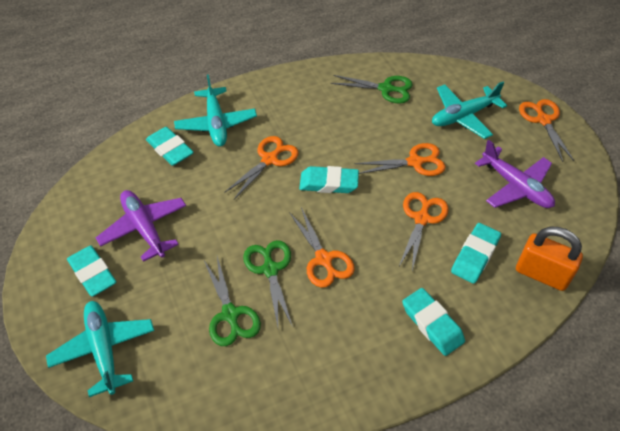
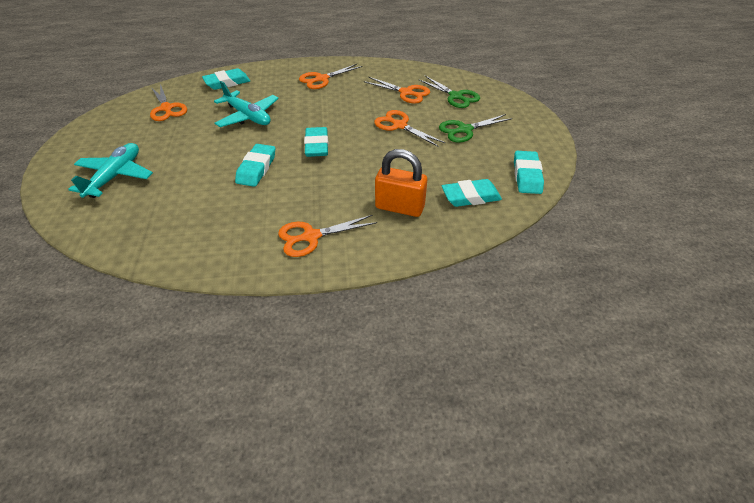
green scissors: [204,257,261,346] [243,240,293,327] [331,75,413,104] = 3 -> [418,76,480,108] [439,114,512,142] = 2
purple plane: [96,190,186,262] [475,140,555,208] = 2 -> none = 0
turquoise plane: [46,301,154,397] [174,74,257,146] [432,82,507,139] = 3 -> [68,143,153,198] [214,81,279,127] = 2

